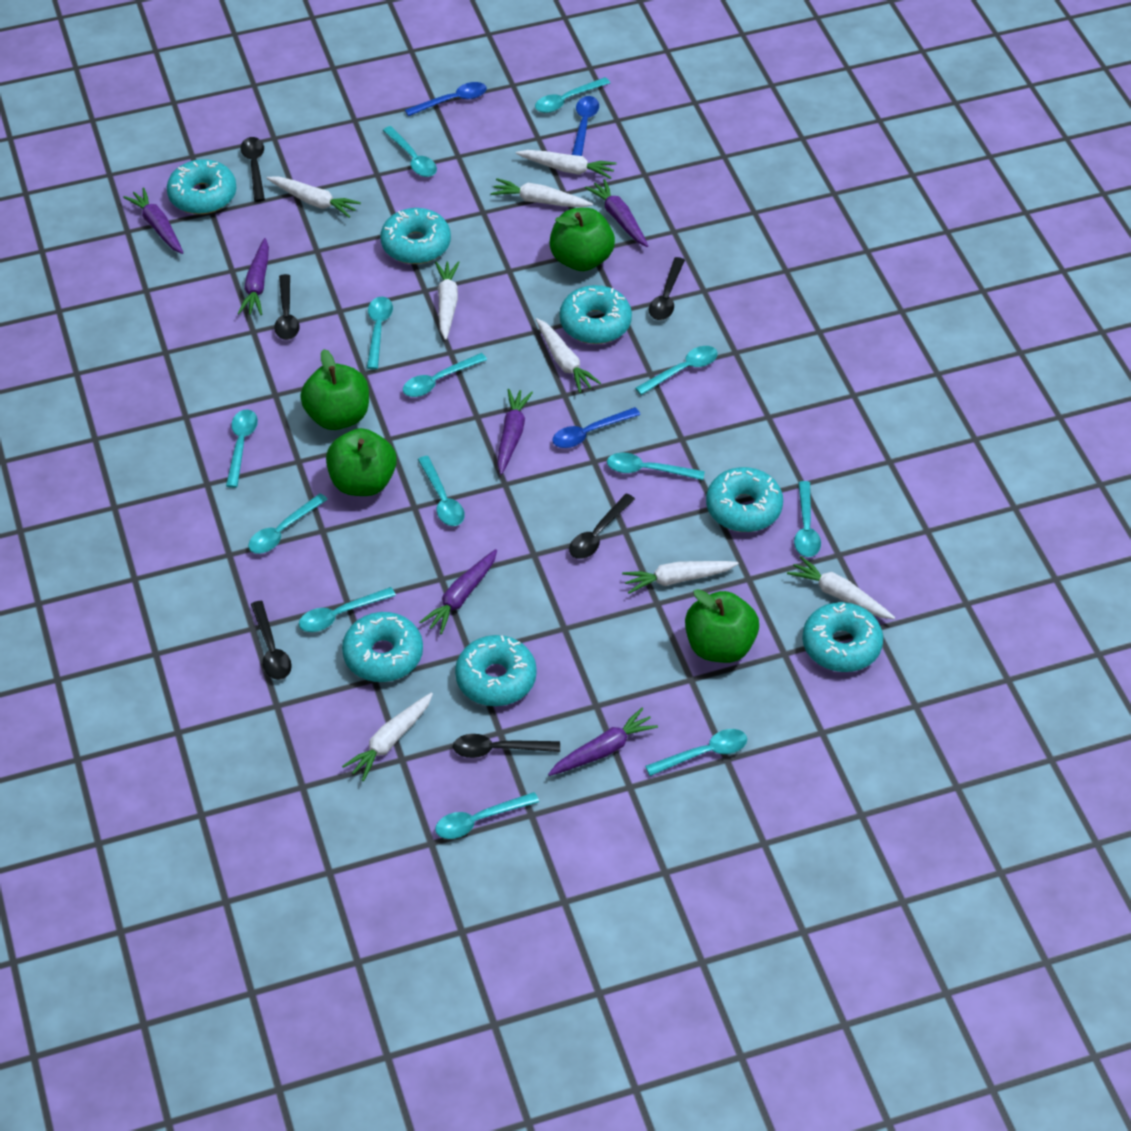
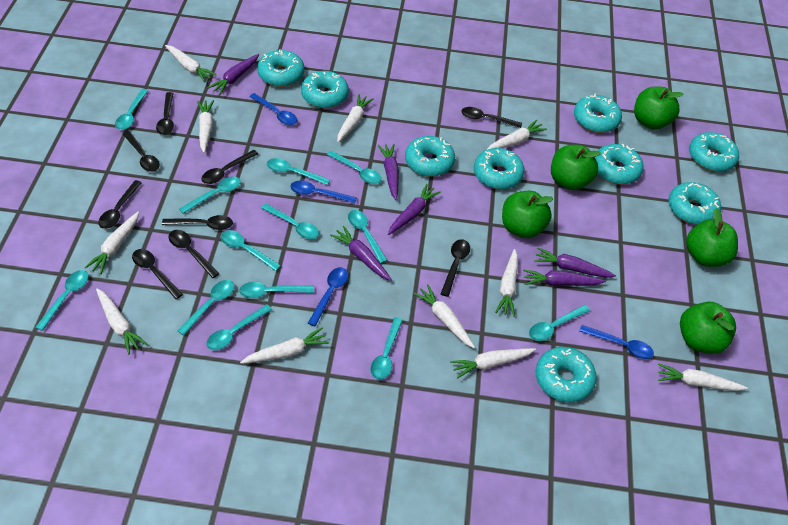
black spoon: [241,137,265,202] [251,601,292,680] [274,274,300,340] [453,734,560,758] [569,493,635,559] [649,257,685,320] = 6 -> [98,180,142,229] [123,131,160,172] [132,249,183,299] [156,92,174,135] [162,215,233,230] [169,230,219,278] [201,150,258,184] [441,239,470,297] [461,107,522,128] = 9
blue spoon: [405,82,487,116] [552,407,640,448] [572,96,599,156] = 3 -> [250,93,297,125] [290,180,357,203] [308,267,348,327] [579,325,654,359] = 4
green apple: [300,349,369,430] [326,428,397,496] [549,208,615,271] [685,589,759,663] = 4 -> [502,191,553,238] [551,145,601,190] [634,86,684,130] [680,302,736,354] [686,208,738,267] = 5
turquoise donut: [167,159,237,214] [342,612,423,682] [380,208,451,264] [455,635,537,706] [559,285,632,344] [706,467,783,532] [802,602,883,672] = 7 -> [257,49,305,87] [301,71,349,108] [405,136,455,177] [474,148,525,189] [536,347,597,402] [574,94,622,133] [595,144,643,184] [668,182,721,225] [689,132,739,172] = 9
white carrot: [267,176,361,218] [342,692,433,781] [435,261,460,340] [491,178,593,208] [516,150,617,179] [535,318,601,393] [622,561,739,594] [787,556,895,619] = 8 -> [84,211,139,274] [96,288,147,354] [165,45,217,82] [197,100,214,153] [240,328,329,364] [337,94,374,143] [413,284,475,348] [450,348,536,379] [487,120,547,150] [495,249,518,317] [658,363,748,391] = 11

